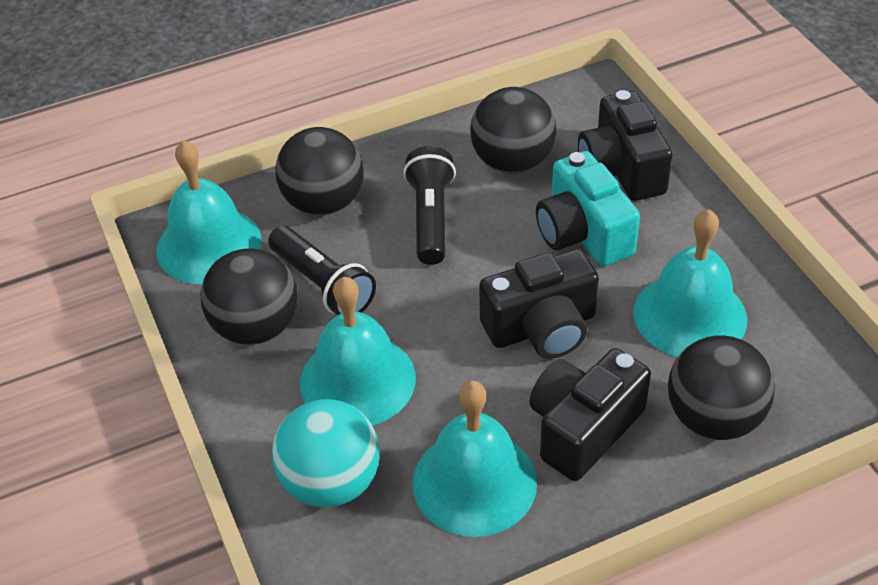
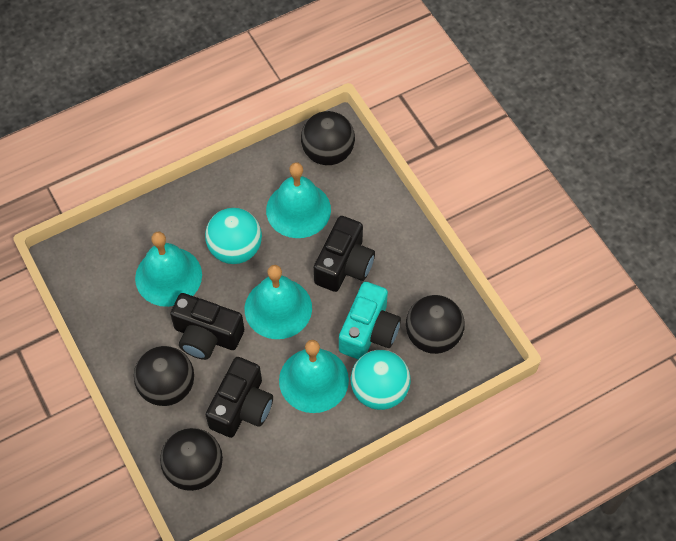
black flashlight: [268,226,376,315] [403,146,456,265] = 2 -> none = 0
turquoise ball: [272,399,380,507] = 1 -> [205,208,262,264] [351,350,411,410] = 2

